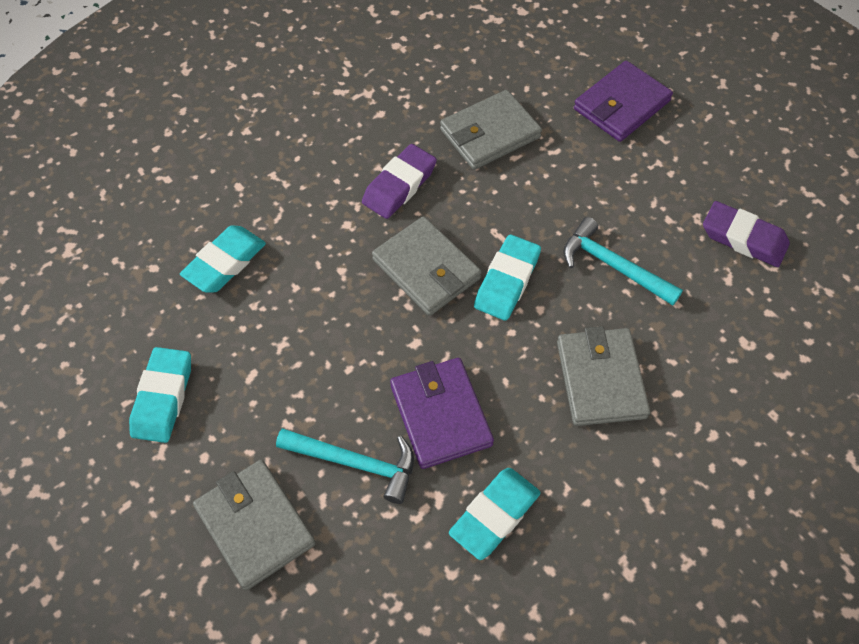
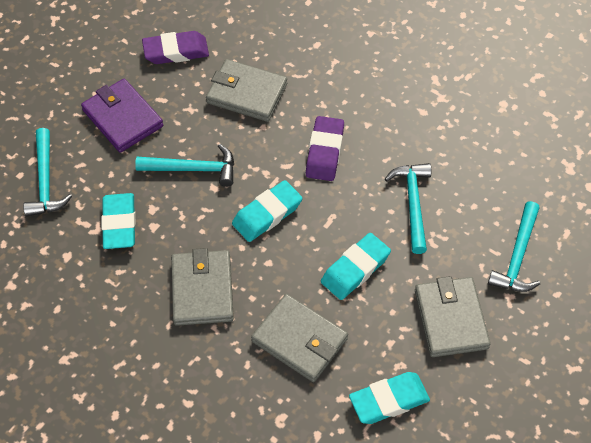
purple wallet: [390,358,494,469] [574,61,673,142] = 2 -> [81,79,163,153] = 1
turquoise hammer: [276,428,414,504] [563,217,683,306] = 2 -> [23,128,72,217] [135,144,234,187] [385,163,431,254] [488,201,540,292] = 4

